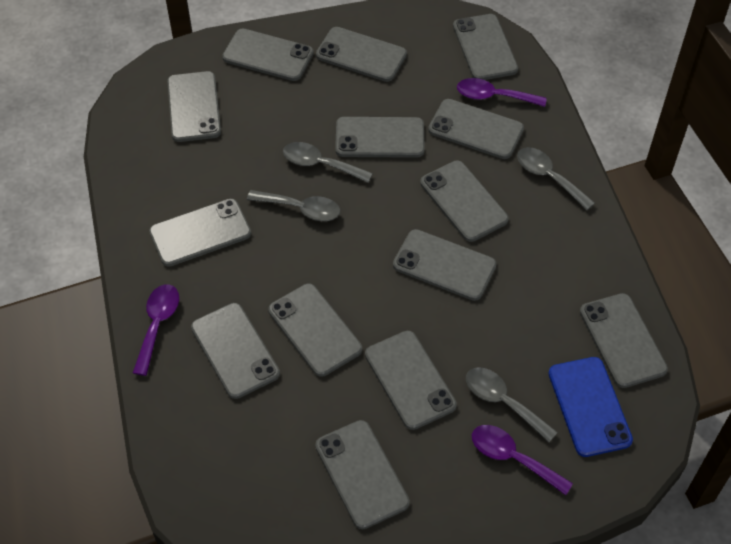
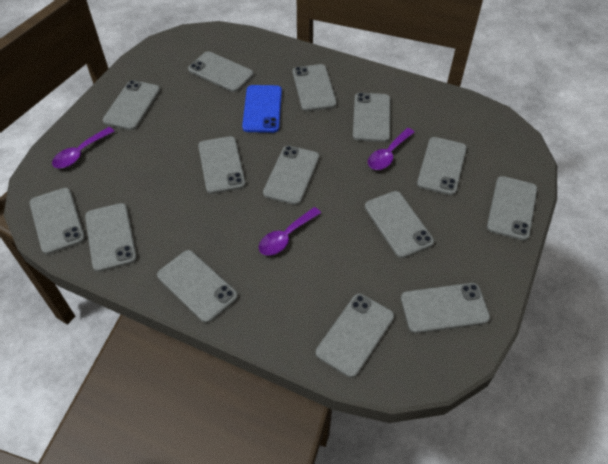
grey spoon: [247,190,340,221] [283,142,373,183] [466,367,558,443] [517,147,595,210] = 4 -> none = 0

